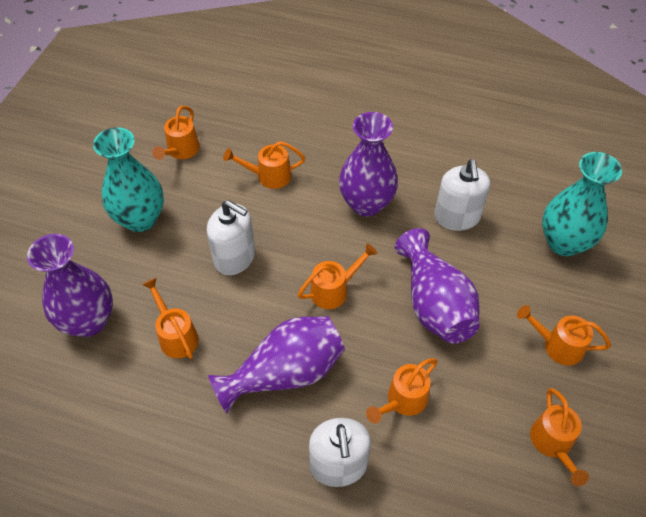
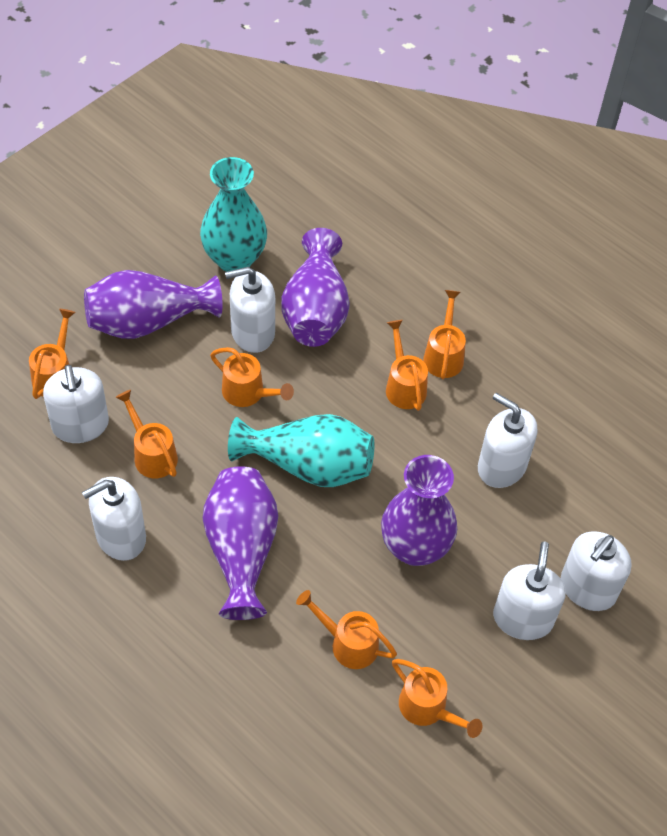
white soap dispenser: [207,200,255,275] [309,418,371,487] [434,159,490,231] = 3 -> [43,365,109,443] [82,477,146,561] [225,267,275,353] [478,393,537,488] [493,542,566,640] [561,531,632,611] = 6

